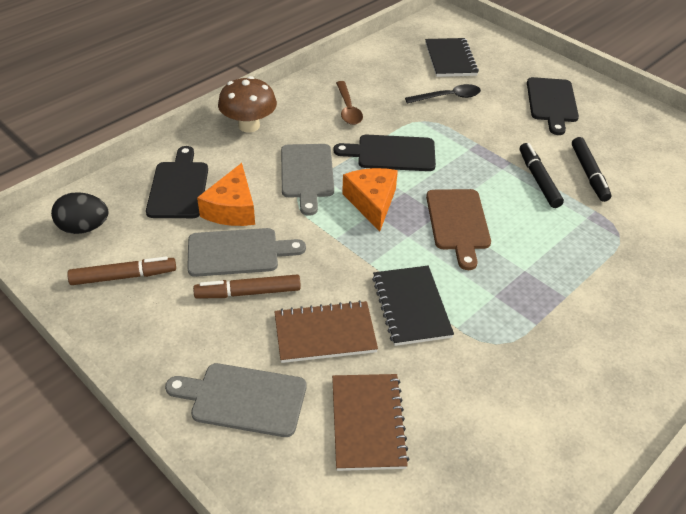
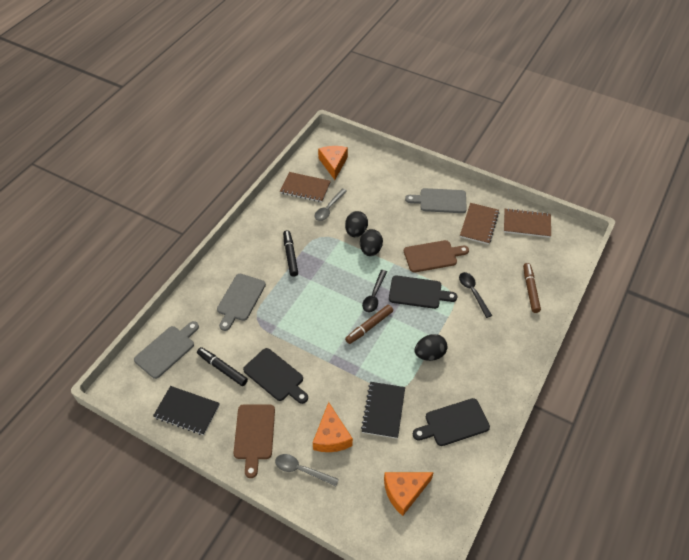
black egg: [51,192,108,234] = 1 -> [345,211,368,237] [360,229,383,256] [415,334,447,361] = 3
black spoon: [405,84,481,104] = 1 -> [362,270,387,312] [459,272,492,318] = 2
brown cutting board: [426,189,491,270] = 1 -> [234,404,275,478] [404,240,469,273] = 2
brown mushroom: [218,76,277,133] = 1 -> none = 0
brown notebook: [274,300,378,363] [332,374,409,471] = 2 -> [280,172,331,202] [460,203,499,245] [504,208,551,238] = 3
brown spoon: [336,81,363,125] = 1 -> none = 0
grey spoon: none = 0 -> [275,454,339,486] [315,189,347,221] = 2
orange cheese: [197,163,255,226] [342,168,398,231] = 2 -> [313,402,353,452] [318,146,348,180] [384,472,434,516] = 3

